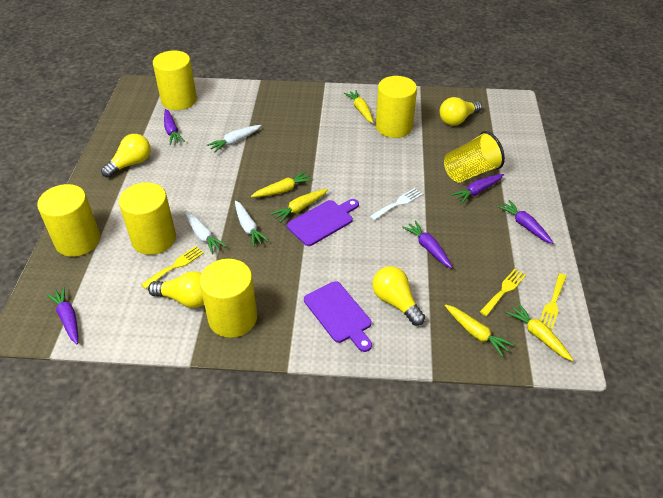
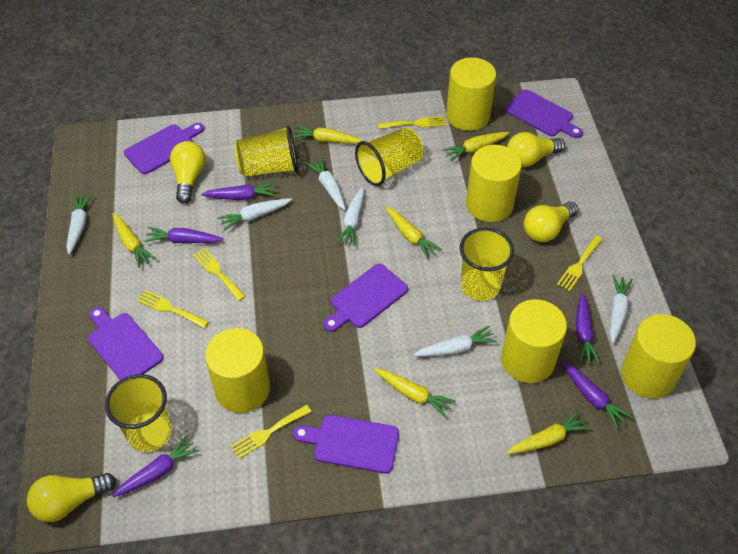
purple cutting board: [287,199,359,246] [304,281,372,352] = 2 -> [88,307,164,380] [124,123,204,174] [293,415,399,474] [324,264,408,332] [505,89,583,138] = 5
white carrot: [185,210,227,254] [207,125,261,153] [235,201,269,247] = 3 -> [66,194,92,254] [217,198,292,231] [305,157,346,210] [336,187,364,246] [413,326,497,357] [610,275,633,343] = 6
white fork: [370,188,423,220] = 1 -> none = 0
yellow carrot: [251,171,313,197] [270,189,328,223] [344,90,373,123] [445,304,514,357] [506,303,573,361] = 5 -> [112,213,156,268] [293,125,363,144] [374,369,456,418] [385,206,442,259] [443,132,509,162] [507,410,591,454] = 6
yellow cup: [444,131,505,183] = 1 -> [105,374,172,452] [234,126,298,177] [355,127,423,186] [459,228,514,301] = 4
yellow fork: [141,246,204,289] [480,269,526,316] [540,273,567,329] = 3 -> [137,290,209,328] [193,248,246,301] [231,405,312,459] [378,116,446,129] [557,236,603,291] = 5

